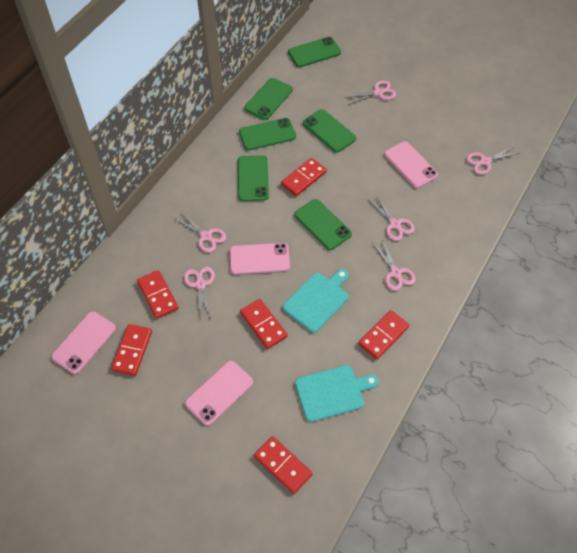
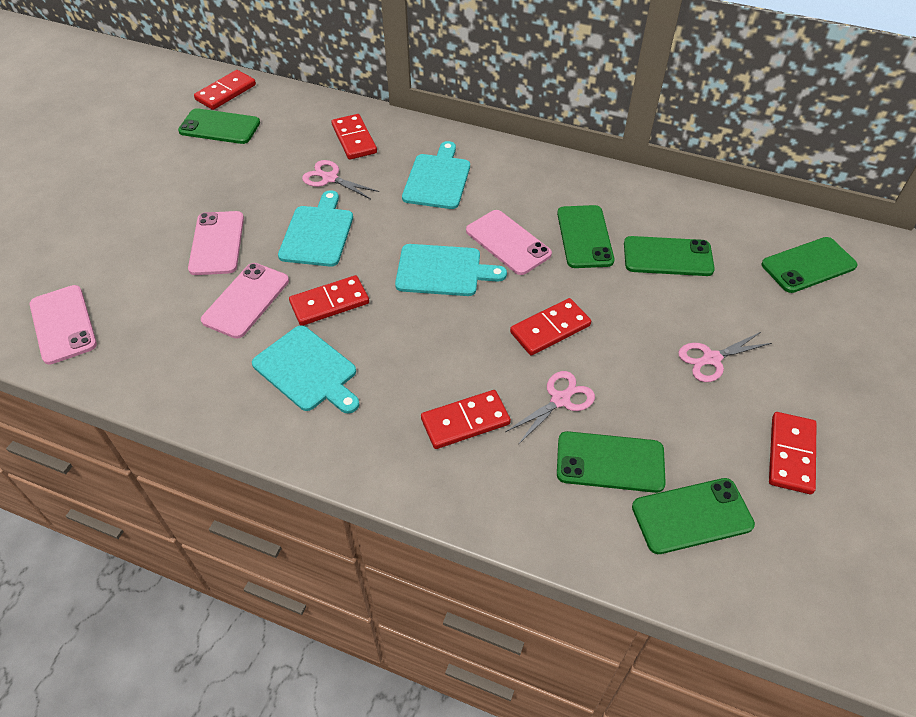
pink scissors: [174,212,226,252] [184,267,215,319] [345,80,396,105] [369,196,415,241] [374,239,416,290] [466,146,519,174] = 6 -> [302,160,379,199] [505,371,595,445] [678,331,772,382] = 3
turquoise cutting board: [283,269,349,333] [295,365,379,422] = 2 -> [252,325,359,414] [278,190,353,267] [395,244,507,296] [402,141,470,209] = 4

